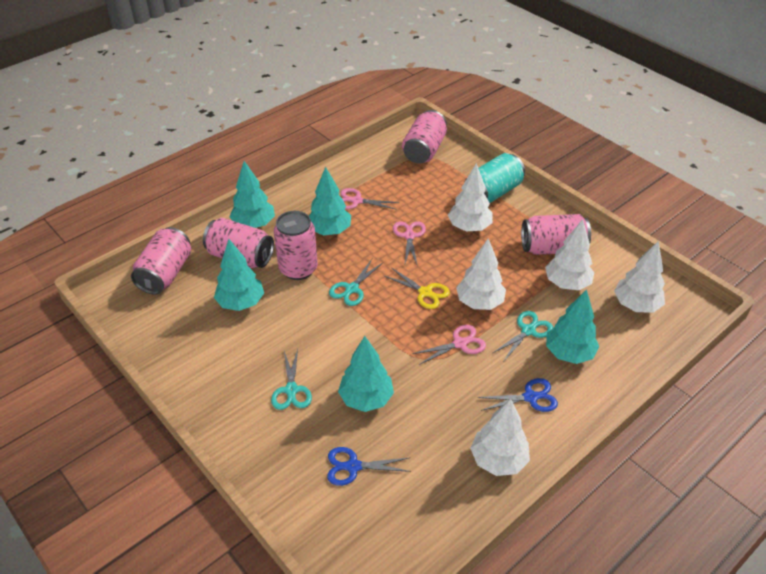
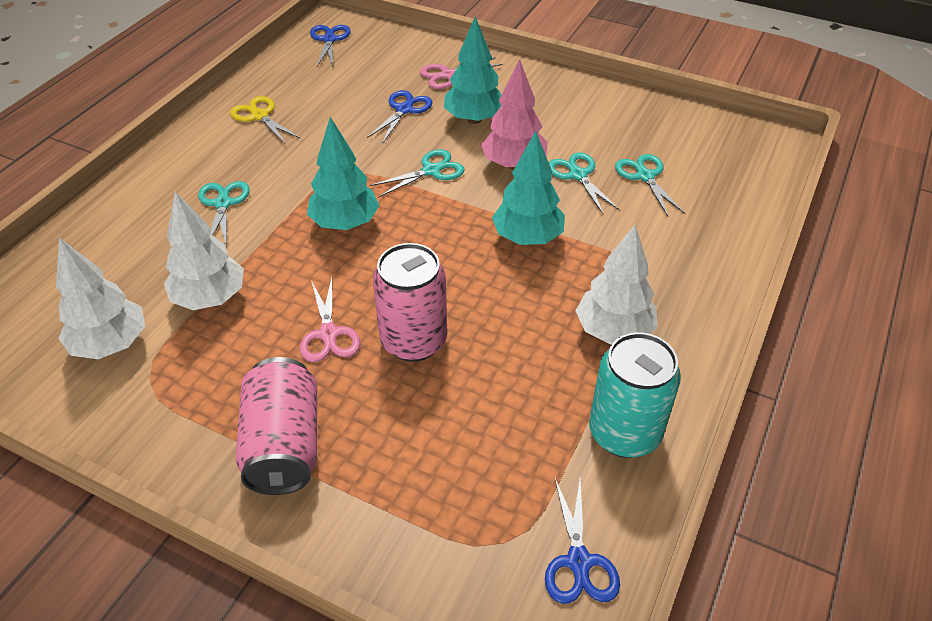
blue scissors: [327,447,411,486] [477,378,558,412] = 2 -> [310,25,351,67] [367,90,432,143] [545,477,620,604] = 3
pink can: [131,227,191,295] [203,218,274,268] [274,211,318,280] [402,110,447,164] [521,214,591,255] = 5 -> [236,357,317,495] [373,243,447,362] = 2
pink scissors: [341,188,399,210] [393,221,426,266] [412,325,486,365] = 3 -> [300,277,360,362] [420,57,503,89] = 2
pink tree: none = 0 -> [481,59,548,170] = 1
turquoise scissors: [271,349,312,410] [329,259,383,306] [493,311,553,361] = 3 -> [198,181,250,248] [370,149,465,197] [549,153,620,215] [615,154,686,216] = 4
turquoise tree: [214,239,264,311] [229,161,275,228] [309,167,351,235] [338,336,394,412] [546,289,599,364] = 5 -> [307,117,380,230] [444,16,501,124] [492,131,565,245] = 3
white tree: [448,163,492,231] [456,239,506,310] [470,399,530,476] [545,219,594,290] [614,241,665,313] = 5 -> [56,237,145,359] [164,191,244,310] [576,225,658,345] = 3

